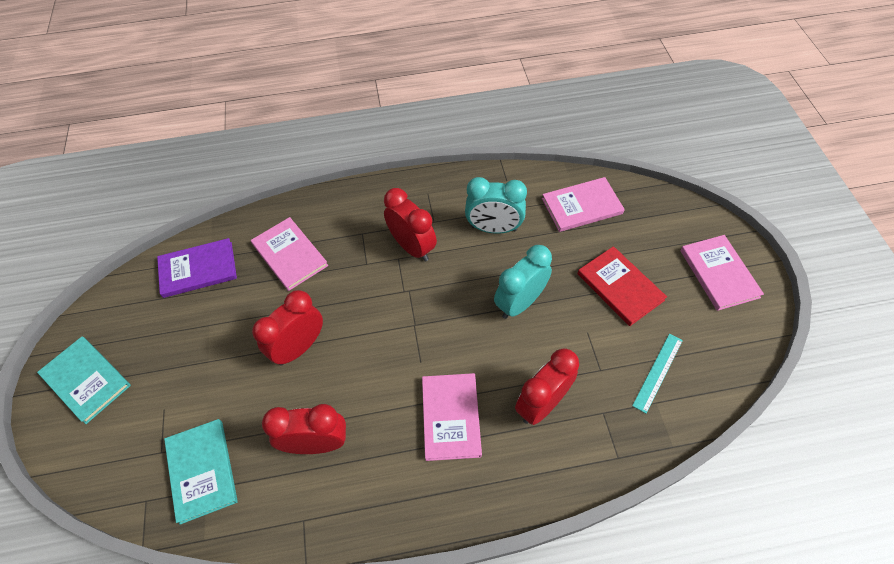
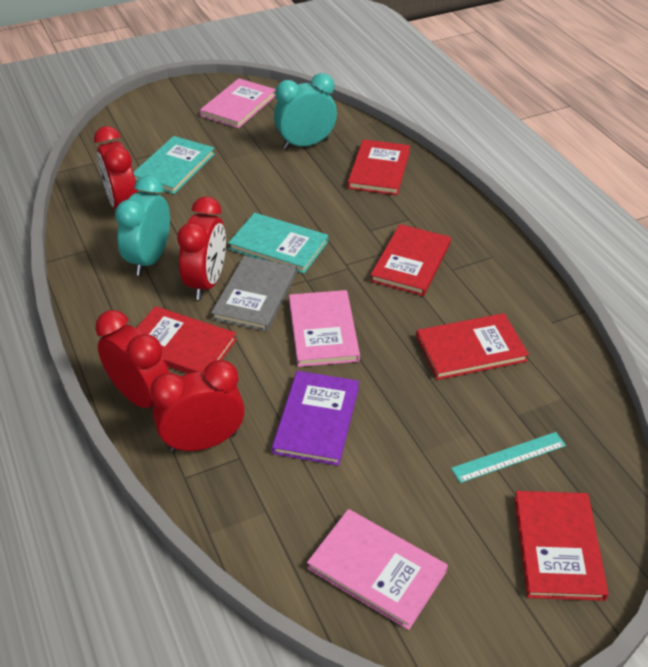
grey book: none = 0 -> [211,256,297,332] = 1
pink book: [251,217,328,291] [422,373,482,461] [542,177,625,232] [680,235,764,311] = 4 -> [200,78,276,128] [289,290,360,367] [307,509,448,630] = 3
red book: [578,246,667,326] = 1 -> [136,306,237,374] [347,139,410,195] [370,224,451,296] [416,313,529,380] [514,491,609,601] = 5

